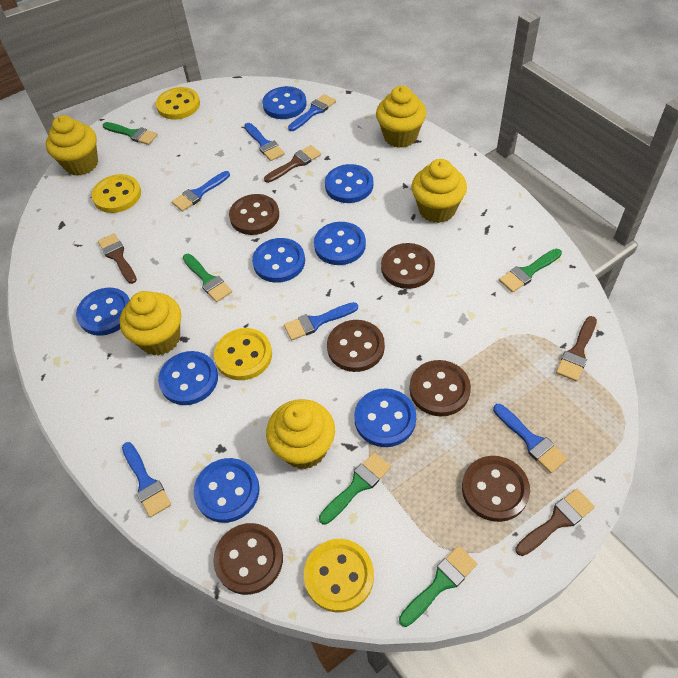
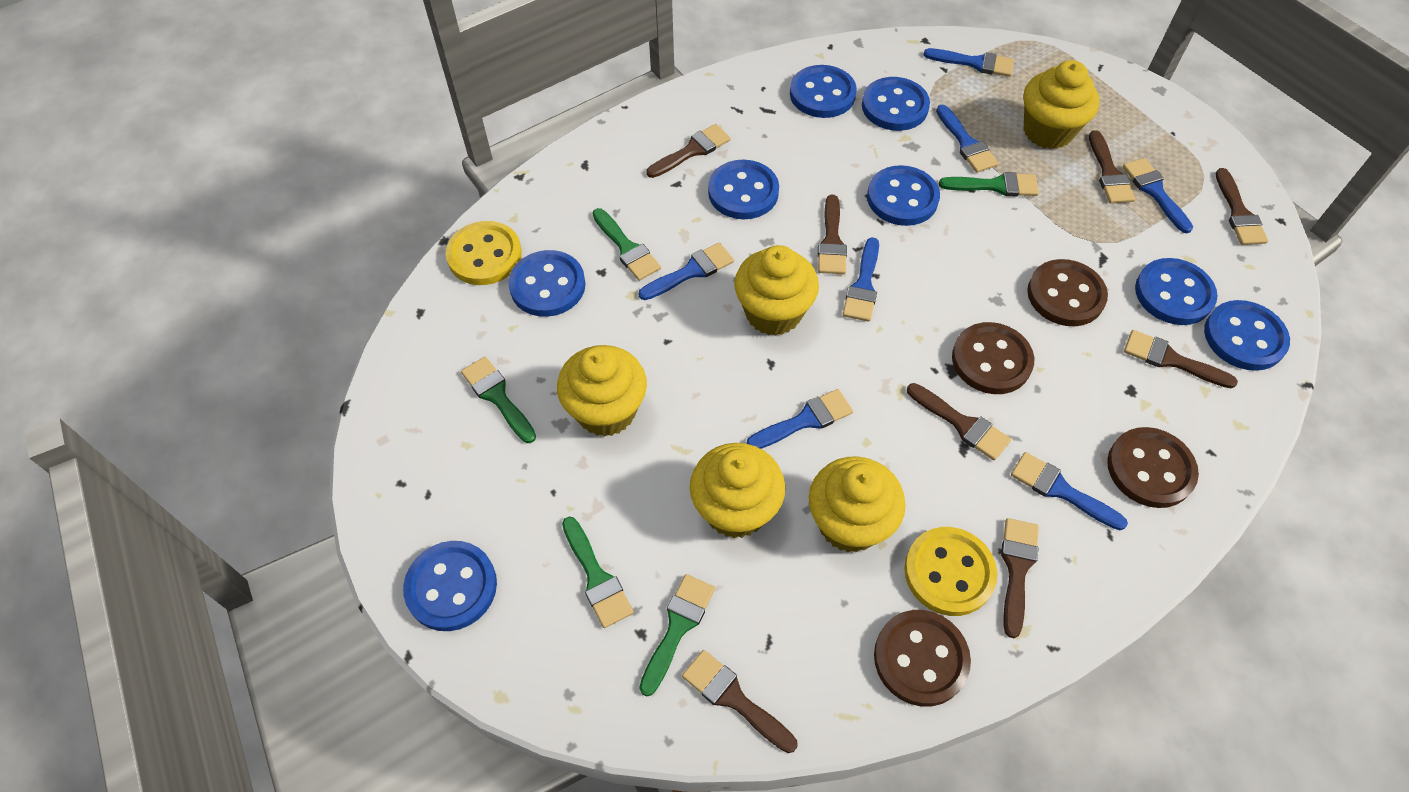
blue brush: [122,442,171,518] [172,171,230,212] [244,123,285,161] [284,302,358,340] [288,94,336,131] [493,404,567,473] = 6 -> [639,242,734,300] [746,389,853,449] [843,237,879,322] [924,48,1014,77] [936,105,998,173] [1011,452,1128,530] [1122,158,1193,233] = 7
brown brush: [98,233,137,284] [264,145,321,183] [515,489,595,556] [556,316,597,382] = 4 -> [646,124,731,178] [682,650,798,753] [818,195,847,274] [907,383,1011,461] [1001,518,1039,638] [1089,130,1136,203] [1124,330,1238,388] [1216,168,1268,245] = 8
brown button: [213,523,283,595] [229,194,279,235] [327,320,385,372] [381,243,435,289] [409,360,471,417] [462,456,530,522] = 6 -> [874,610,971,707] [952,322,1034,394] [1027,259,1108,326] [1107,427,1199,508] = 4
yellow button: [91,174,141,213] [156,87,200,120] [214,328,272,380] [304,539,374,613] = 4 -> [446,221,522,285] [904,527,997,616] = 2

